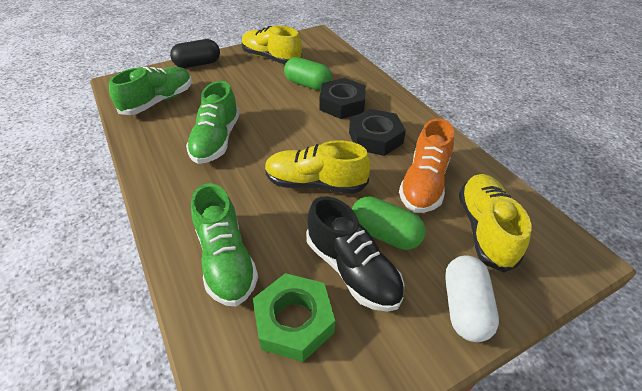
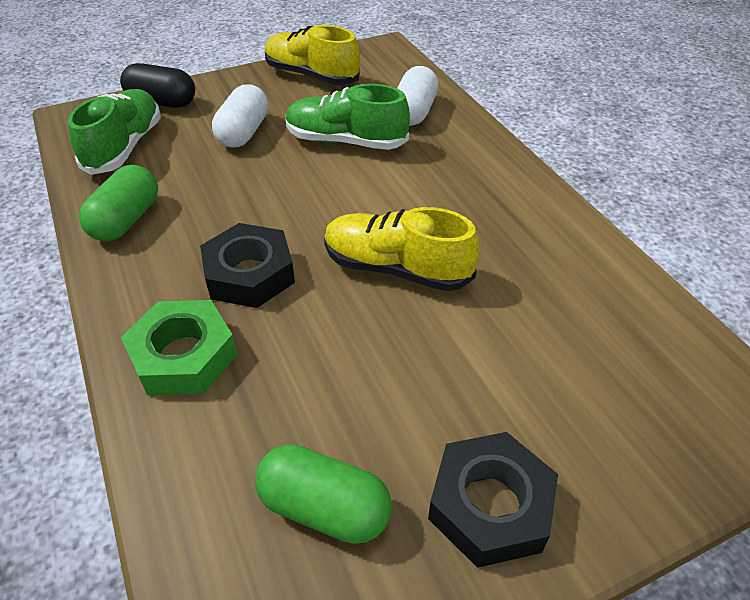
black shoe: [306,196,404,312] = 1 -> none = 0
green shoe: [109,67,192,115] [186,81,240,164] [191,183,258,307] = 3 -> [68,89,161,175] [286,84,410,150] = 2
orange shoe: [399,118,454,213] = 1 -> none = 0
white capsule: [445,255,499,342] = 1 -> [212,84,268,147] [397,66,438,126] = 2
yellow shoe: [242,26,302,64] [265,140,371,194] [459,174,532,273] = 3 -> [265,25,360,85] [324,207,479,291] = 2

